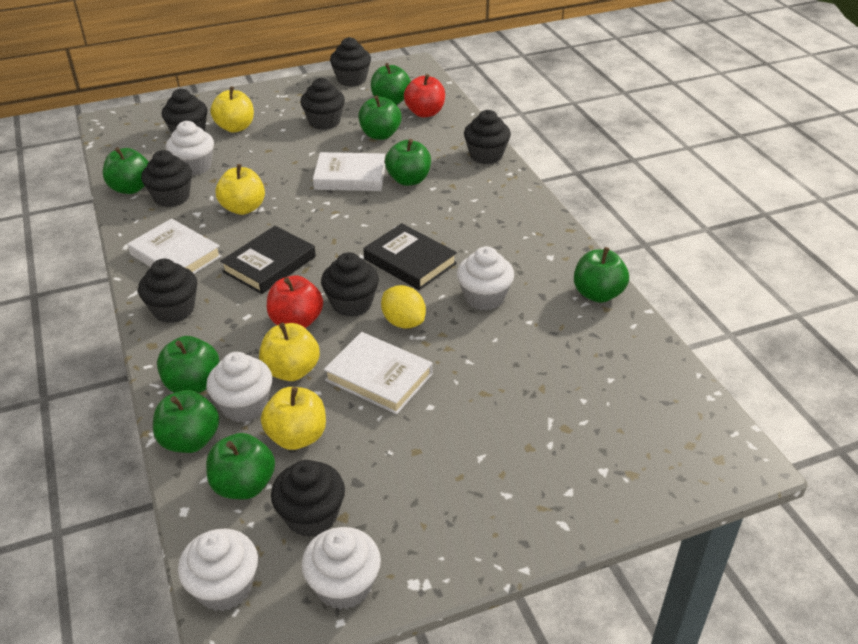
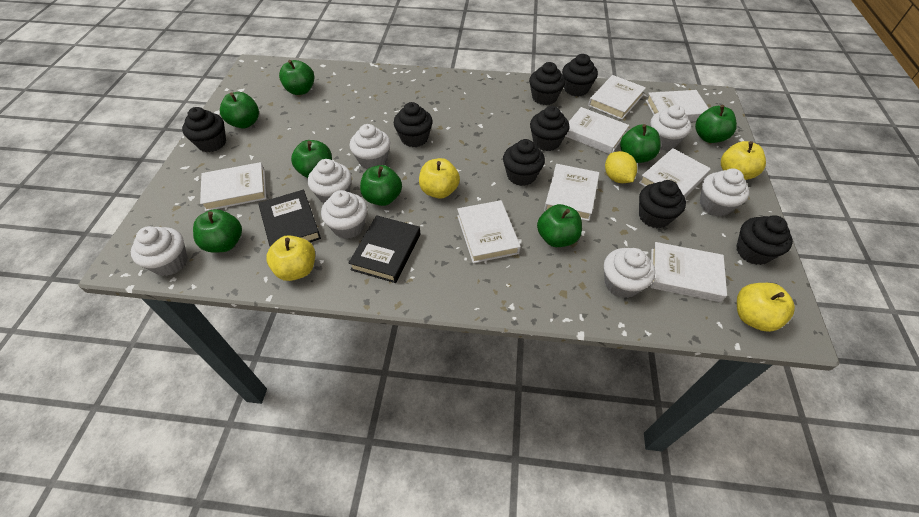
red apple: [267,275,323,328] [404,74,445,117] = 2 -> none = 0
white book: [128,218,222,274] [313,152,385,191] [324,332,433,414] = 3 -> [200,162,267,211] [457,200,521,263] [544,164,599,221] [565,107,629,154] [588,75,646,120] [639,148,711,197] [646,90,709,122] [651,242,727,302] = 8
white cupcake: [166,121,214,176] [178,529,258,611] [206,352,272,422] [301,527,381,609] [457,246,514,310] = 5 -> [131,226,188,276] [308,159,352,204] [321,190,367,239] [350,124,390,169] [604,248,655,298] [650,105,691,150] [700,169,750,216] = 7

